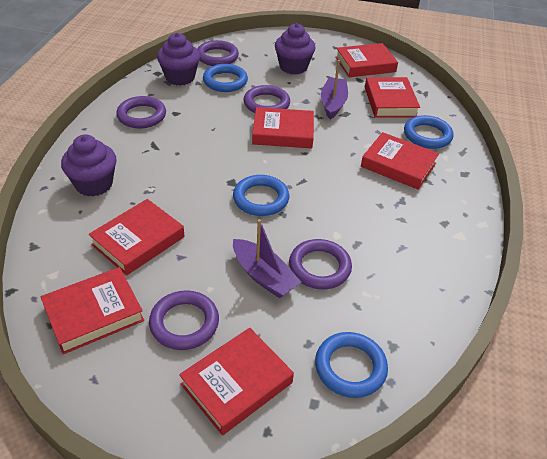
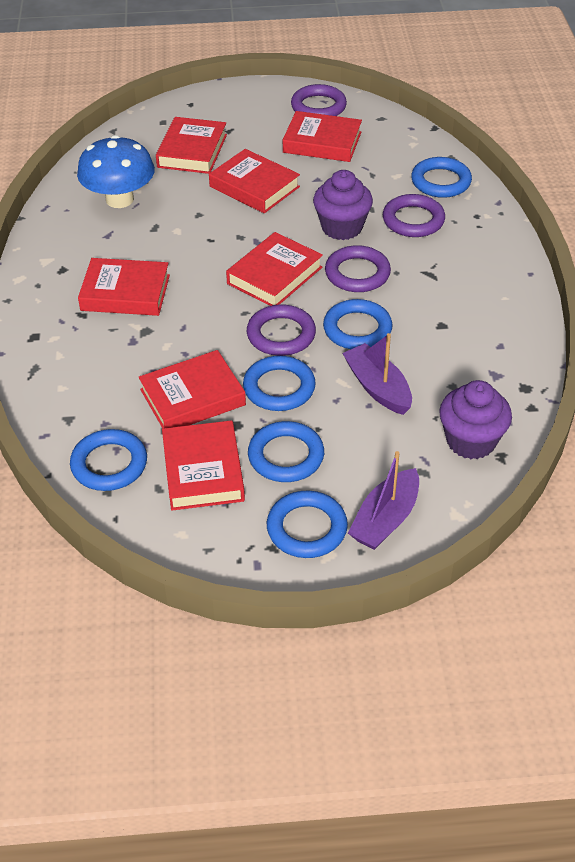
blue mushroom: none = 0 -> [77,135,155,208] = 1
blue ring: [203,64,248,92] [233,175,289,216] [315,332,388,398] [404,115,454,149] = 4 -> [70,429,147,491] [243,356,316,411] [248,421,324,482] [267,491,348,558] [323,299,393,349] [411,157,472,198] = 6
purple cupcake: [61,134,117,196] [157,33,200,86] [275,23,316,75] = 3 -> [313,170,373,240] [439,380,512,459] = 2
purple ring: [116,96,166,128] [149,290,219,350] [197,40,239,66] [243,85,290,113] [289,239,352,289] = 5 -> [247,305,316,356] [291,84,347,116] [325,245,391,292] [383,194,445,237] = 4

